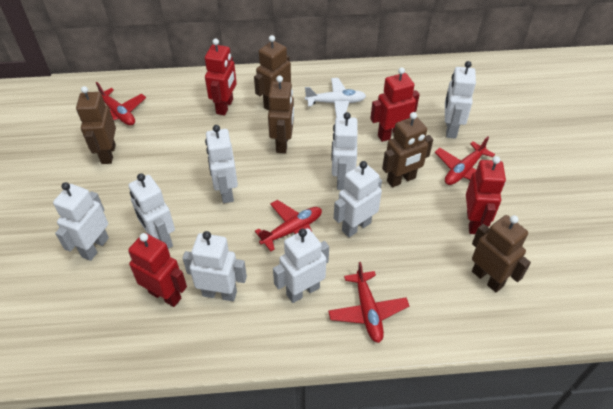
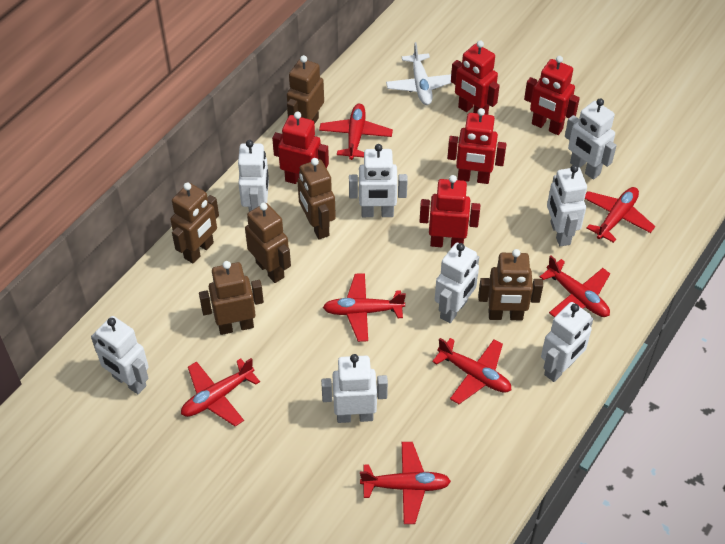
brown robot: [76,86,116,164] [254,35,291,111] [268,76,294,153] [382,112,433,187] [472,215,531,292] = 5 -> [170,182,219,263] [199,261,264,335] [245,203,291,283] [287,55,324,123] [297,158,336,240] [478,249,543,320] = 6
red plane: [96,82,146,125] [255,200,322,251] [328,262,409,343] [435,136,495,185] = 4 -> [181,358,260,426] [319,104,393,160] [323,273,406,342] [360,442,451,524] [432,338,512,404] [540,255,610,317] [585,187,655,243] = 7
red robot: [128,233,187,307] [205,39,237,115] [370,67,420,142] [466,156,506,234] = 4 -> [272,112,329,184] [419,175,480,248] [447,108,506,184] [451,41,500,115] [524,56,580,135] = 5

